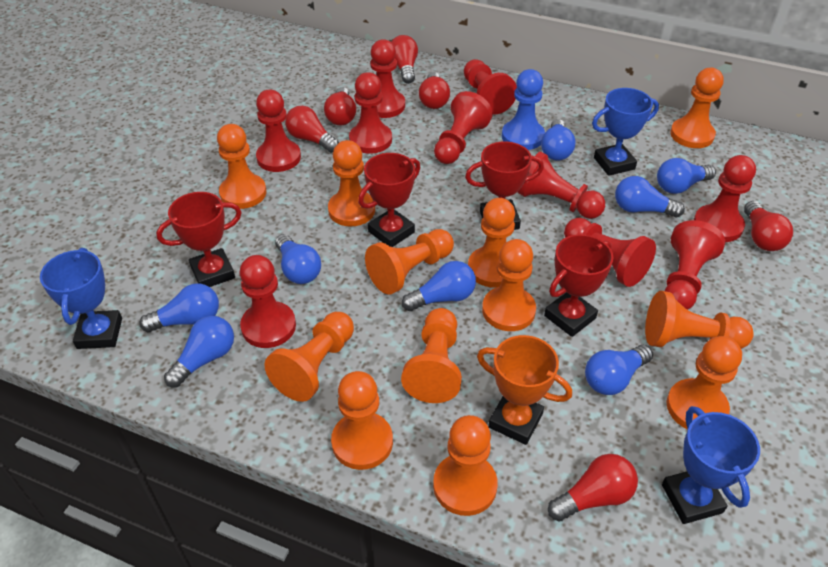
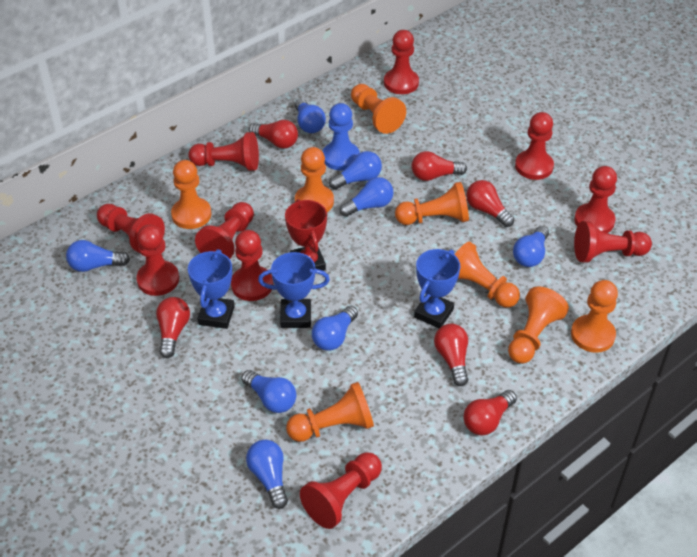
orange pawn: [217,124,267,209] [265,312,354,402] [328,140,375,226] [331,371,393,470] [365,229,454,295] [401,308,462,403] [433,415,498,516] [468,198,515,288] [482,239,536,331] [645,291,754,349] [666,336,742,430] [670,68,724,148] = 12 -> [171,160,211,229] [286,382,374,442] [295,147,334,212] [351,84,406,134] [395,182,469,225] [455,241,520,308] [508,286,569,364] [571,280,618,353] = 8
orange trophy: [477,335,572,445] = 1 -> none = 0
red trophy: [156,192,242,287] [358,153,420,247] [465,141,544,230] [544,234,614,337] = 4 -> [285,199,327,271] = 1

